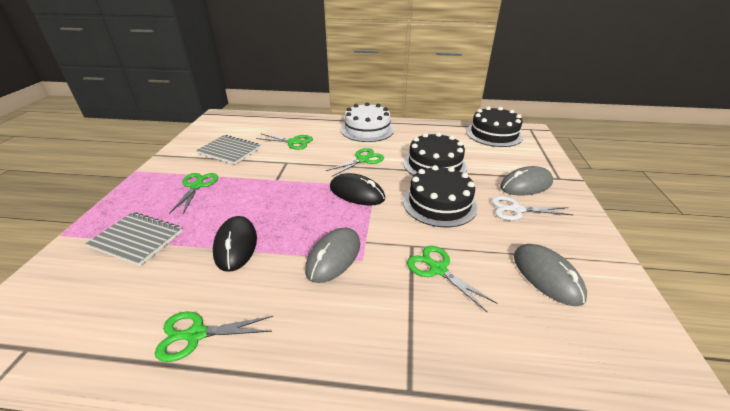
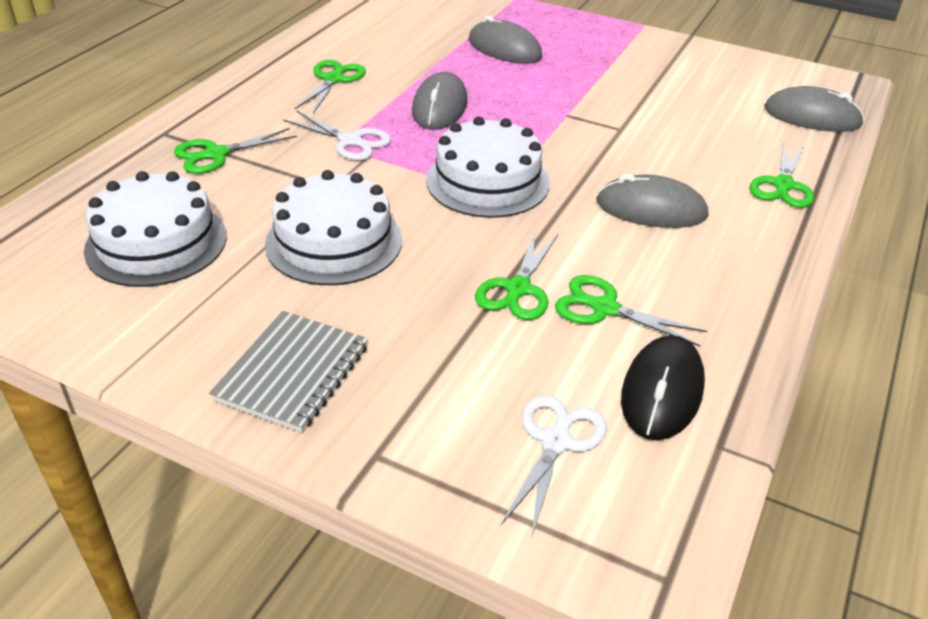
black cake: [403,132,467,176] [403,165,478,227] [466,106,523,147] = 3 -> none = 0
black mouse: [213,216,257,272] [330,173,386,206] = 2 -> [621,335,705,440] = 1
grey mouse: [305,228,360,283] [500,166,553,195] [514,244,587,306] = 3 -> [412,72,468,130] [469,15,542,64] [596,173,708,228] [764,86,864,132] = 4
grey notebook: [86,212,182,266] [196,135,261,164] = 2 -> [209,311,368,432] = 1
white cake: [341,102,394,142] = 1 -> [84,171,227,287] [265,170,402,285] [426,117,550,218] = 3
white scissors: [491,196,573,220] = 1 -> [283,110,391,161] [501,395,607,536] = 2

